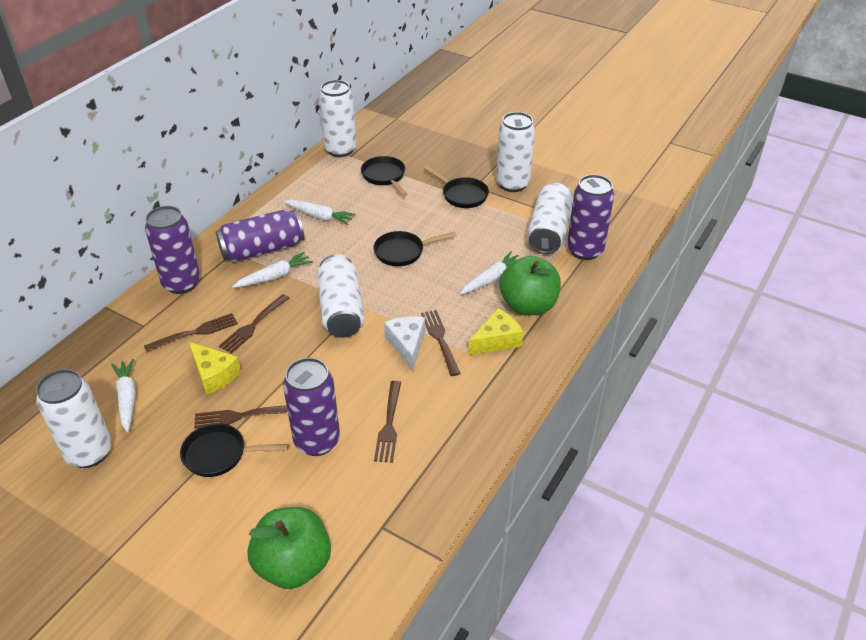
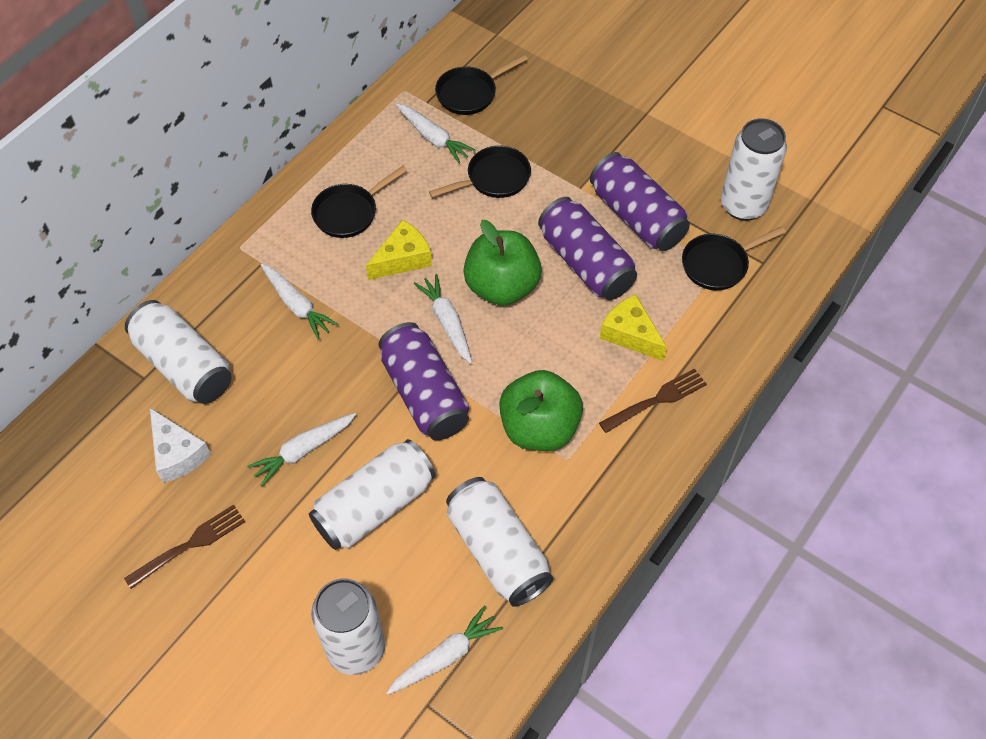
brown fork: [144,313,238,352] [194,405,288,429] [219,294,289,354] [374,381,401,463] [421,310,461,376] = 5 -> [124,504,245,589] [599,368,707,433] = 2
purple can: [145,206,200,294] [216,209,305,262] [283,358,340,456] [567,174,614,260] = 4 -> [378,322,469,440] [538,197,637,300] [590,152,690,251] = 3
white carrot: [111,359,136,432] [232,252,313,288] [284,200,356,225] [460,251,519,295] = 4 -> [247,413,356,486] [260,263,338,340] [387,605,503,695] [396,103,475,164] [414,274,472,364] = 5

